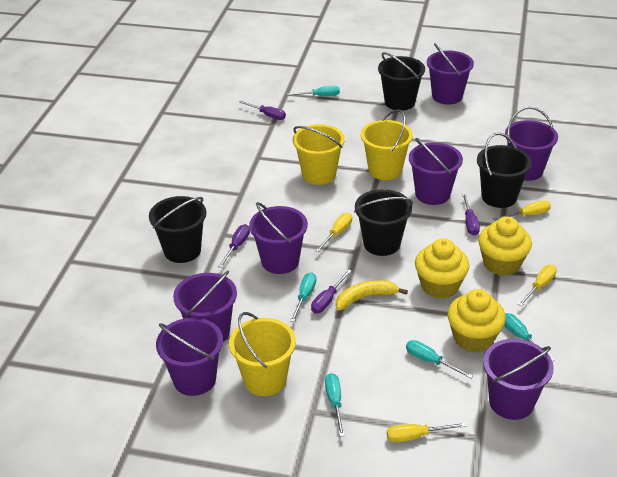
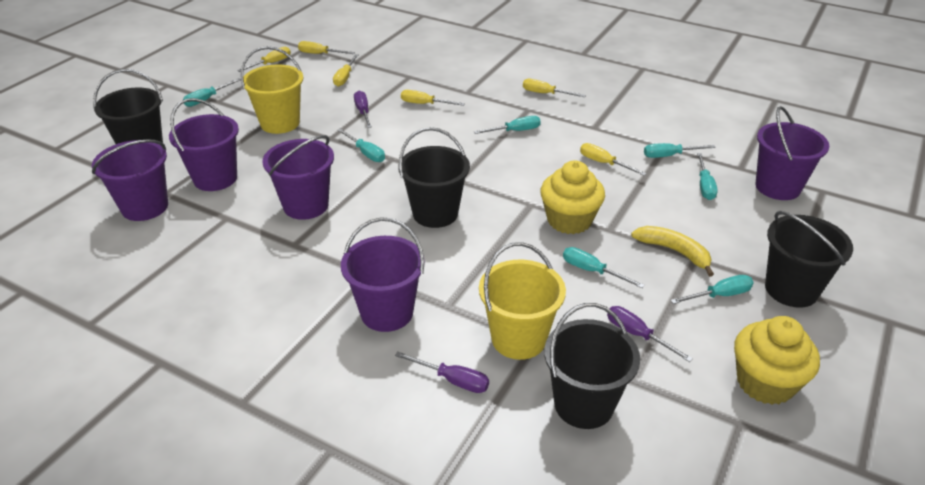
purple bucket: [156,318,223,396] [173,271,237,342] [249,202,308,274] [409,138,463,205] [427,43,474,105] [483,339,554,420] [505,107,558,181] = 7 -> [92,139,168,221] [169,98,239,191] [262,135,334,220] [341,217,425,332] [756,106,829,200] = 5
purple screwdriver: [218,224,250,268] [239,100,286,120] [311,269,352,313] [462,193,480,235] = 4 -> [354,91,372,128] [395,352,489,393] [607,306,693,362] = 3
turquoise screwdriver: [287,86,340,96] [290,272,316,322] [325,373,345,437] [406,340,473,379] [504,313,554,362] = 5 -> [183,78,241,107] [337,128,385,162] [474,116,541,134] [563,247,645,288] [644,143,716,158] [670,275,754,304] [697,153,718,200] = 7
yellow bucket: [229,312,296,396] [293,124,345,185] [361,109,413,180] = 3 -> [241,46,303,134] [479,242,566,360] = 2
yellow cupcake: [415,238,469,299] [448,289,506,352] [478,216,532,276] = 3 -> [540,160,605,234] [734,316,820,405] = 2
yellow screwdriver: [315,213,352,252] [387,423,467,442] [493,200,551,221] [518,265,557,306] = 4 -> [237,47,291,72] [298,41,355,54] [333,54,359,87] [401,90,465,106] [523,79,586,97] [580,143,647,176] = 6

